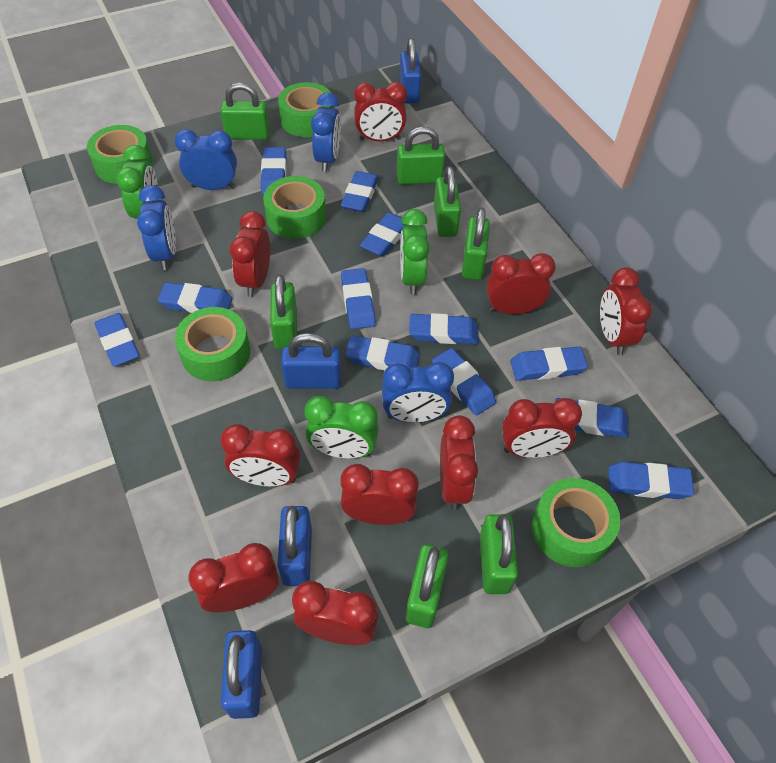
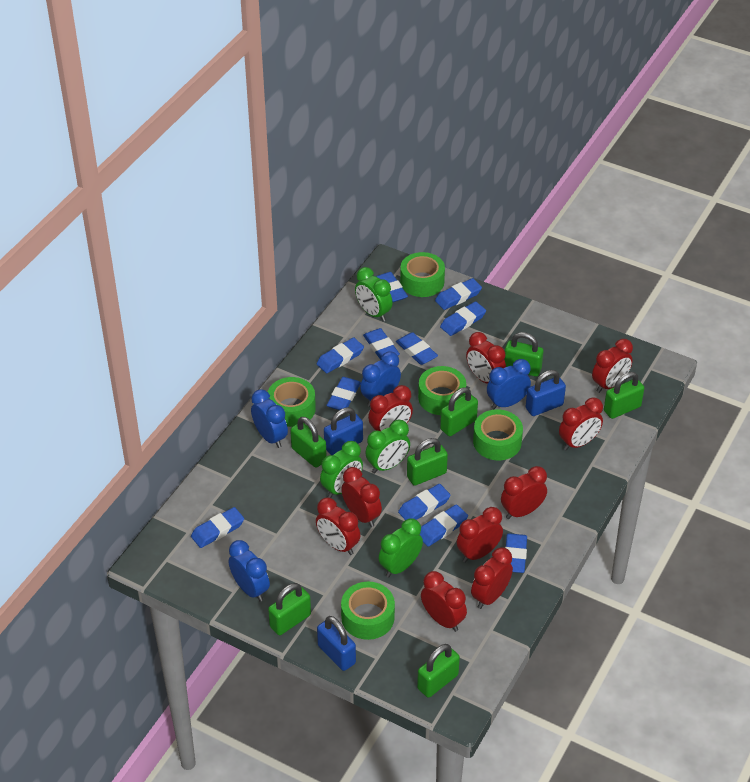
blue eraser: [94,313,140,367] [158,282,232,313] [261,147,286,195] [341,171,379,212] [341,268,376,329] [346,336,420,370] [360,212,406,256] [409,313,478,344] [432,348,496,416] [510,347,588,381] [555,398,628,438] [608,462,694,499] = 12 -> [191,507,244,548] [317,338,364,373] [326,377,361,410] [363,328,400,360] [376,272,408,303] [396,332,438,365] [398,484,451,520] [420,504,468,547] [435,278,482,310] [440,301,486,336] [505,533,527,573] = 11
blue padlock: [221,630,262,719] [278,506,312,586] [281,333,341,389] [399,38,421,103] = 4 -> [317,616,356,671] [324,407,363,455] [525,370,566,416] = 3
green clock: [116,145,158,219] [305,396,379,459] [400,209,430,295] = 3 -> [320,441,363,498] [355,267,392,322] [365,420,410,474] [378,519,423,578] = 4

